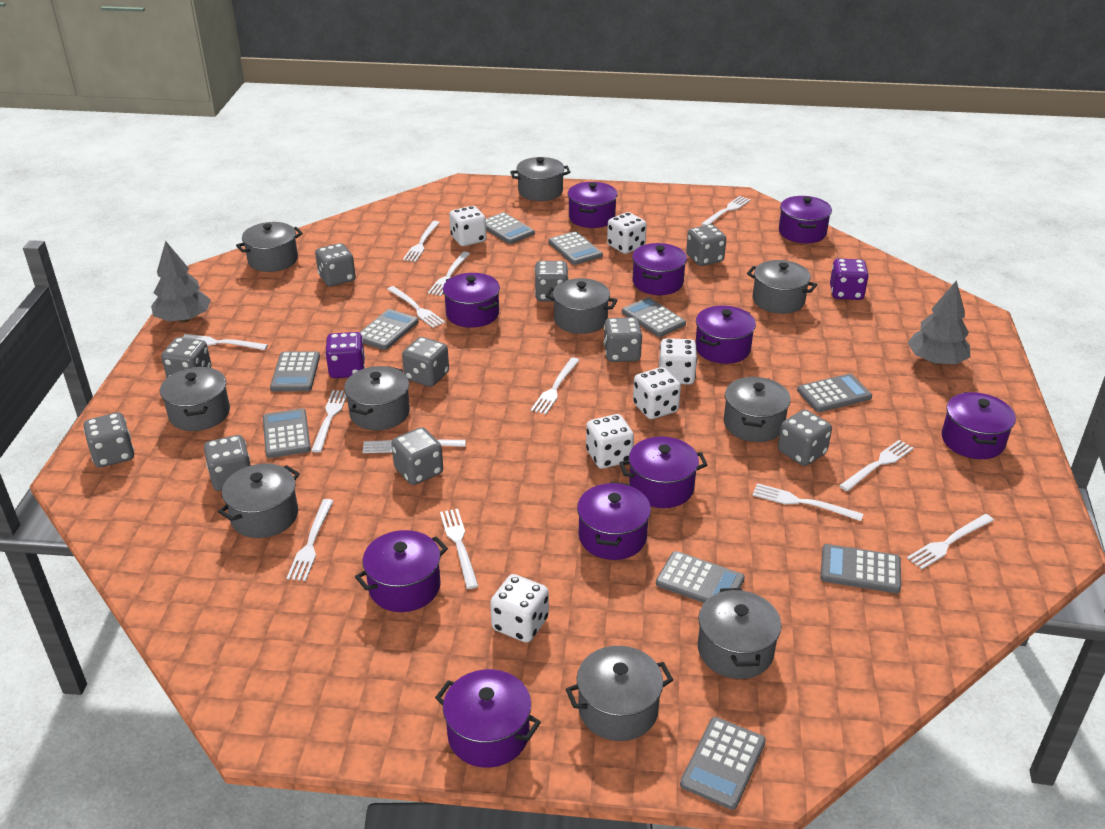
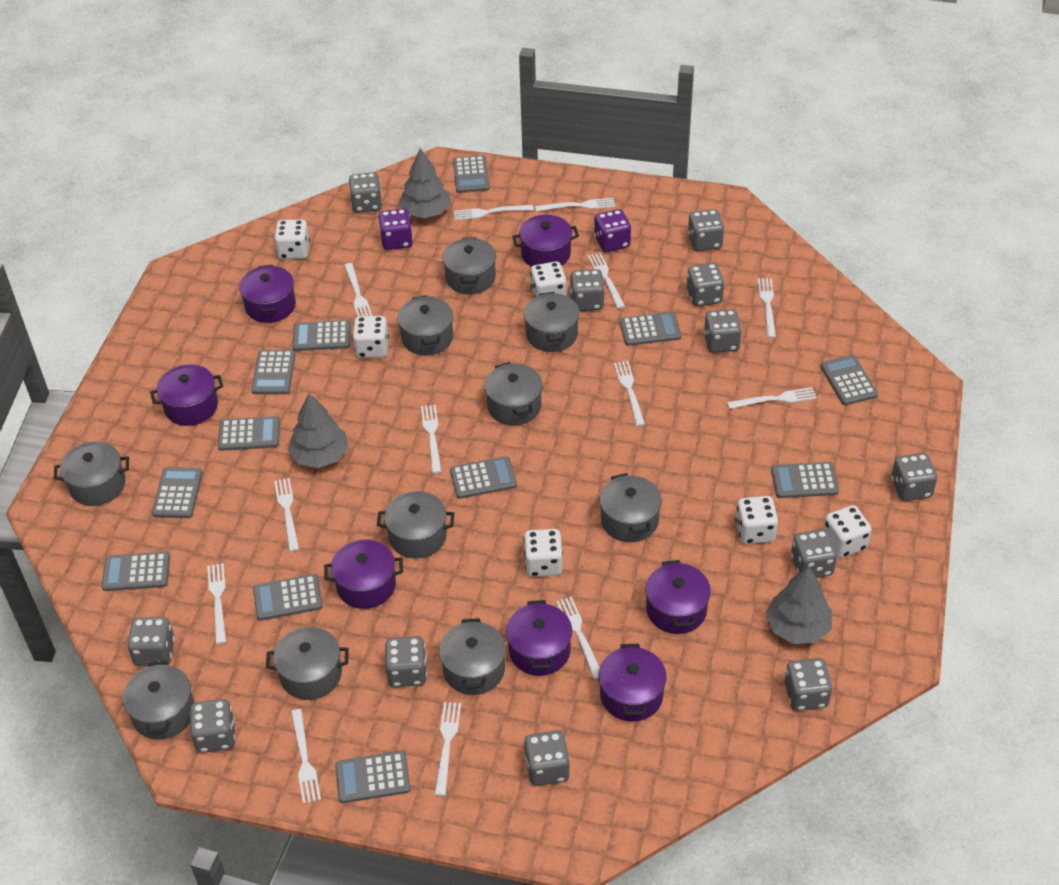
grey calculator: [263,408,311,458] [270,351,320,392] [359,309,418,350] [486,212,535,244] [548,231,603,265] [622,297,686,337] [656,551,745,603] [680,717,766,810] [797,374,872,412] [821,544,901,593] = 10 -> [102,552,170,591] [152,467,203,518] [218,416,280,451] [251,350,296,394] [253,574,323,621] [292,320,351,351] [335,751,411,803] [450,456,517,499] [453,155,489,193] [620,312,682,346] [771,462,839,498] [820,355,878,405] = 12
grey dice: [84,412,134,468] [161,337,212,378] [204,435,251,491] [315,243,356,287] [391,427,443,485] [402,337,449,387] [535,261,568,301] [604,317,642,362] [686,224,726,266] [778,409,832,466] = 10 -> [127,617,175,666] [190,699,235,753] [349,172,382,213] [385,636,427,687] [524,730,570,786] [570,269,605,311] [687,263,724,307] [688,209,724,251] [704,309,742,353] [785,658,832,711] [791,529,837,578] [891,453,937,501] = 12
grey tree: [151,241,211,323] [907,280,970,365] = 2 -> [288,393,349,468] [399,148,451,218] [766,566,832,644] = 3
purple pot: [355,530,448,612] [435,669,541,768] [443,273,500,328] [568,182,618,228] [577,482,651,560] [619,436,707,508] [632,243,687,295] [695,305,756,364] [779,196,832,243] [942,392,1016,459] = 10 -> [150,364,223,426] [239,264,296,323] [324,540,403,609] [506,600,572,676] [512,215,579,267] [598,644,667,722] [645,560,711,634] = 7

